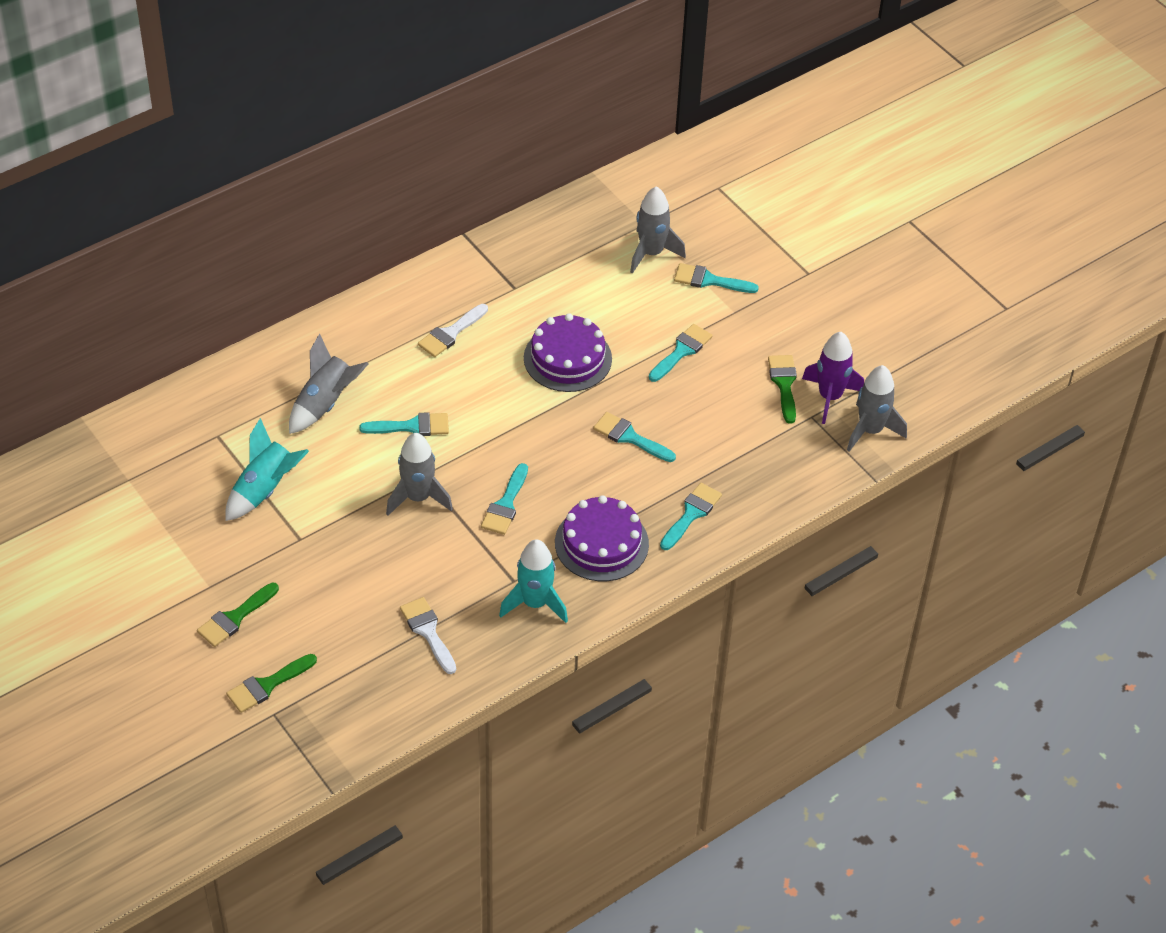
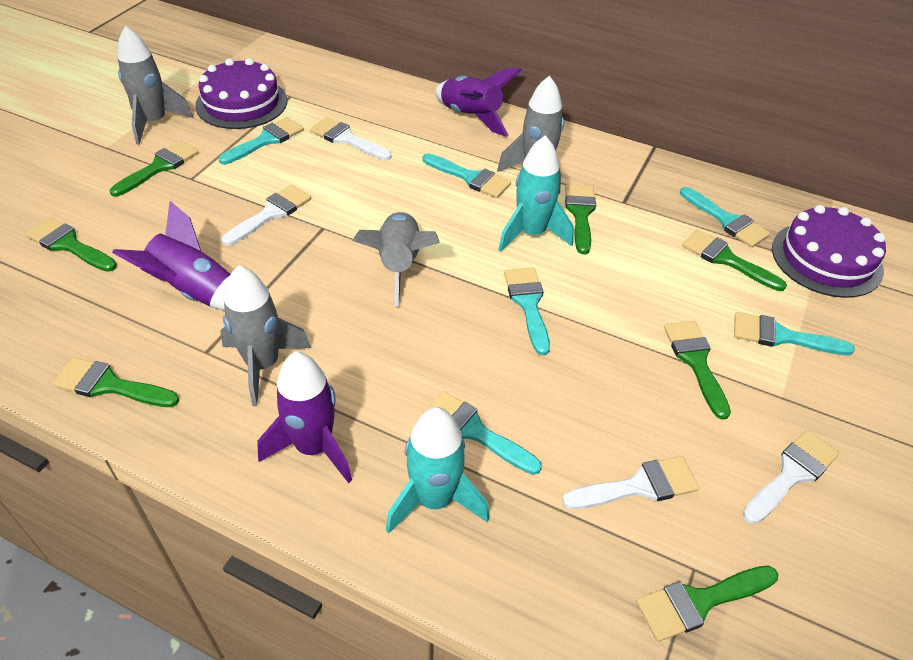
green brush: [197,583,279,647] [226,654,317,713] [768,355,797,424] = 3 -> [25,217,117,272] [52,357,179,407] [110,141,199,197] [565,184,596,254] [636,566,778,642] [664,321,731,420] [682,229,787,291] = 7
purple rocket: [802,332,864,424] = 1 -> [112,201,230,311] [257,352,352,483] [435,68,522,137] = 3
white brush: [400,597,456,674] [418,304,488,357] = 2 -> [222,185,311,246] [310,117,392,160] [562,456,699,509] [743,430,839,524] = 4

